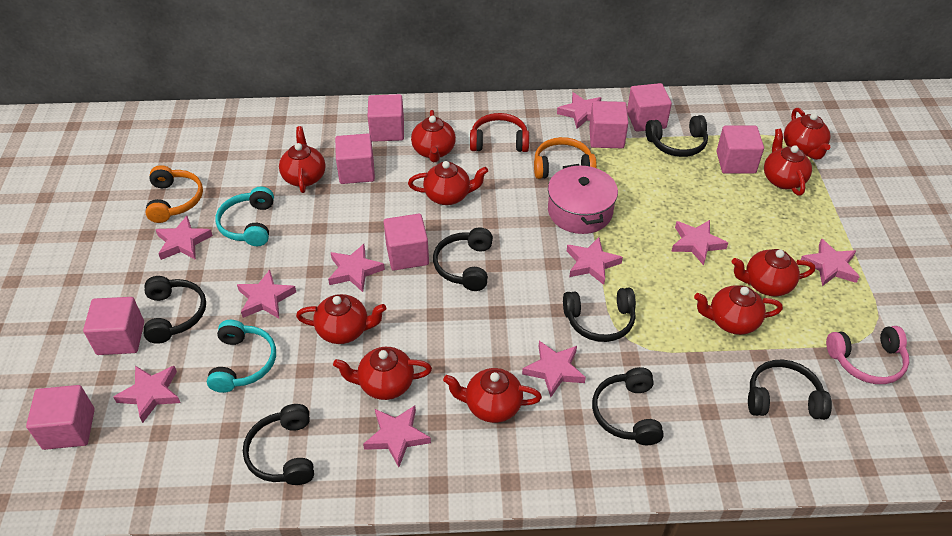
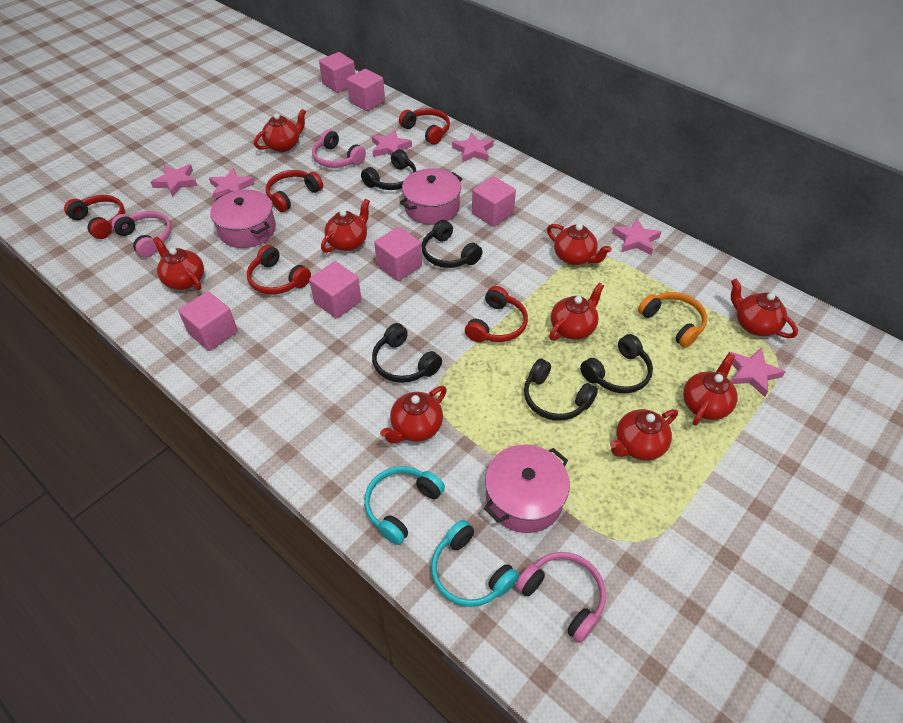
black headphones: [144,276,206,344] [243,404,314,485] [433,227,493,291] [563,288,636,342] [592,367,664,445] [645,115,708,157] [748,359,832,420] = 7 -> [361,149,416,190] [372,323,442,383] [422,220,483,268] [524,358,598,421] [580,334,653,393] = 5
orange headphones: [145,165,203,223] [534,137,597,179] = 2 -> [638,292,707,348] = 1
pink cube: [26,385,95,450] [83,297,144,355] [335,134,375,184] [368,94,404,142] [384,214,429,271] [589,101,628,148] [627,83,672,132] [717,126,764,174] = 8 -> [178,291,238,351] [309,261,362,319] [319,52,356,93] [347,69,385,111] [374,227,422,281] [472,176,516,227] = 6
pink headphones: [826,326,909,384] = 1 -> [111,211,172,257] [312,129,366,168] [515,552,606,643] = 3
pink pot: [548,164,618,234] = 1 -> [210,190,276,248] [400,168,462,225] [484,444,570,533] = 3
pink star: [113,366,180,423] [156,216,213,260] [237,270,296,318] [328,244,385,292] [363,405,431,467] [522,341,586,397] [557,92,602,129] [567,237,623,285] [671,220,728,265] [801,238,860,286] = 10 -> [151,164,197,197] [209,168,255,200] [372,130,412,157] [452,133,494,162] [612,219,661,255] [729,348,786,397] = 6
red headphones: [470,113,529,152] = 1 -> [64,195,125,239] [247,245,311,294] [266,170,323,212] [399,108,450,145] [465,286,528,342] = 5
red teapot: [279,126,325,193] [296,294,386,344] [333,347,432,400] [408,161,488,205] [411,110,456,162] [443,368,542,423] [694,285,783,335] [732,249,815,296] [764,129,812,196] [784,108,830,160] = 10 -> [153,237,204,290] [254,109,306,152] [321,199,370,253] [380,386,447,443] [547,224,612,265] [549,283,604,341] [610,409,678,460] [683,353,737,426] [731,279,798,338] = 9

